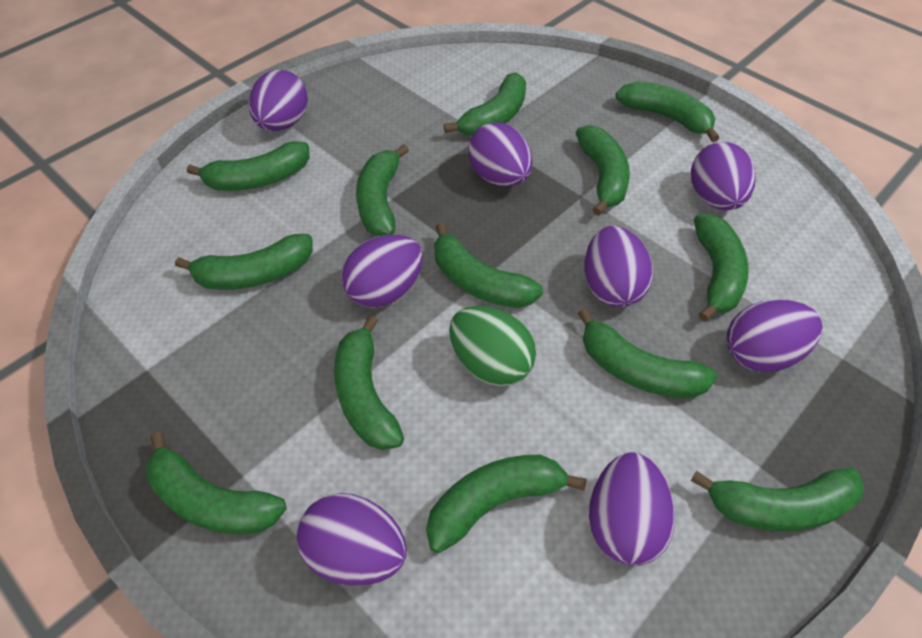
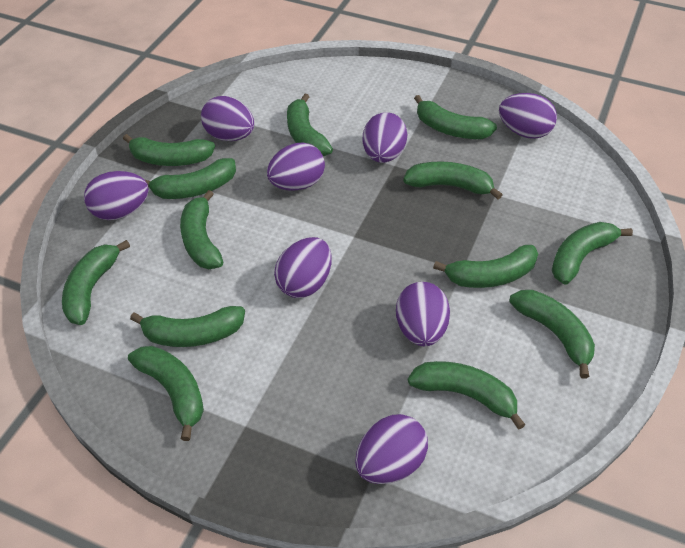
green egg: [449,306,536,386] = 1 -> none = 0

